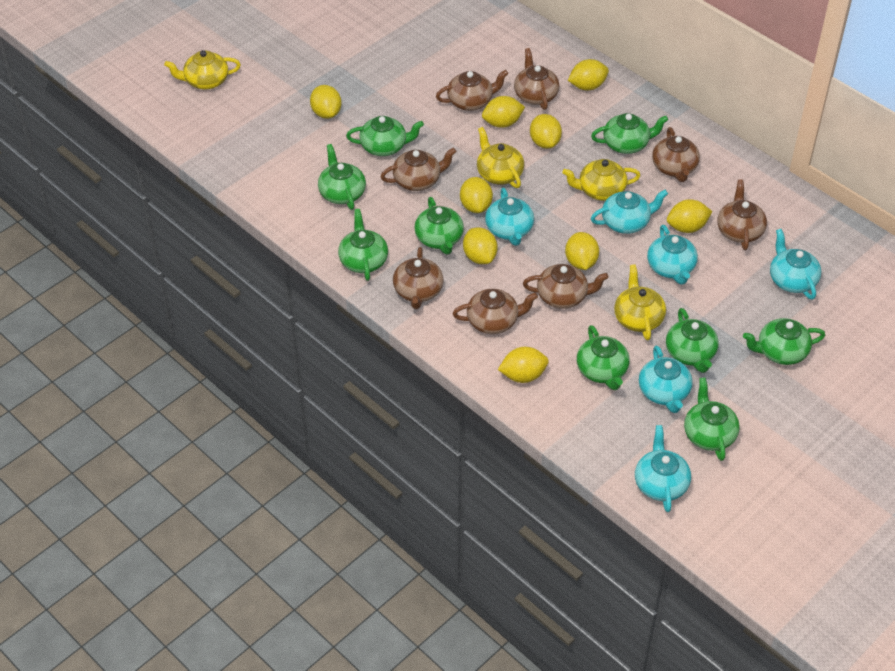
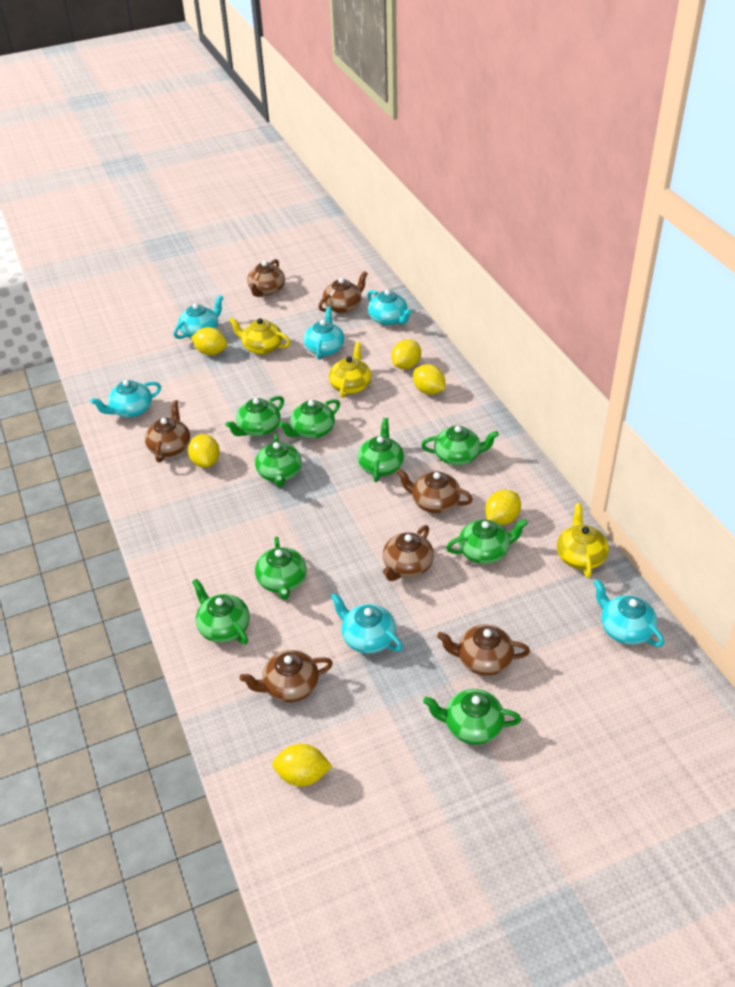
brown teapot: [381,147,457,191] [393,247,444,309] [436,70,509,111] [453,289,538,334] [514,48,559,110] [523,264,609,309] [652,127,700,182] [717,179,767,250] = 8 -> [145,400,190,462] [239,650,333,702] [247,259,285,297] [318,271,368,313] [383,525,434,581] [396,468,473,513] [437,625,530,676] = 7
yellow lemon: [310,85,342,119] [460,177,493,213] [463,227,498,264] [482,96,525,128] [498,347,549,383] [530,114,562,149] [565,232,599,270] [568,59,609,90] [667,199,712,233] = 9 -> [188,434,220,468] [191,327,227,355] [272,744,332,787] [391,339,421,369] [413,364,445,395] [485,490,521,525] = 6
yellow teapot: [164,50,241,90] [477,127,524,188] [562,159,641,201] [614,265,666,340] = 4 -> [228,317,291,355] [329,342,371,398] [557,503,609,578] = 3

